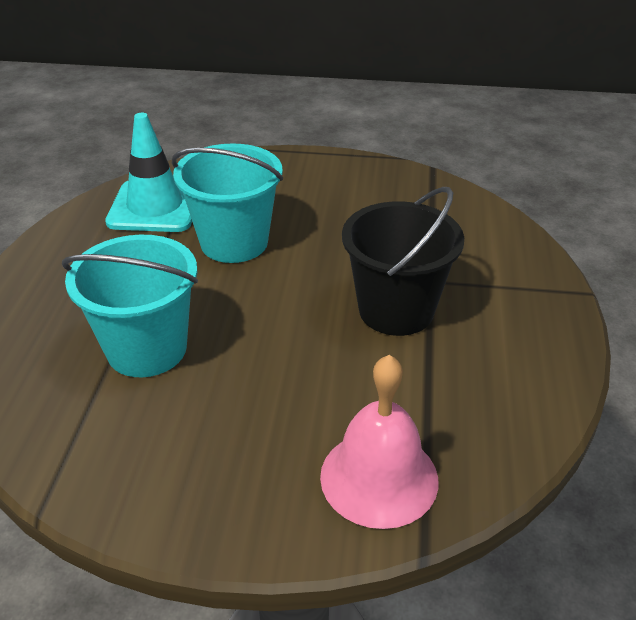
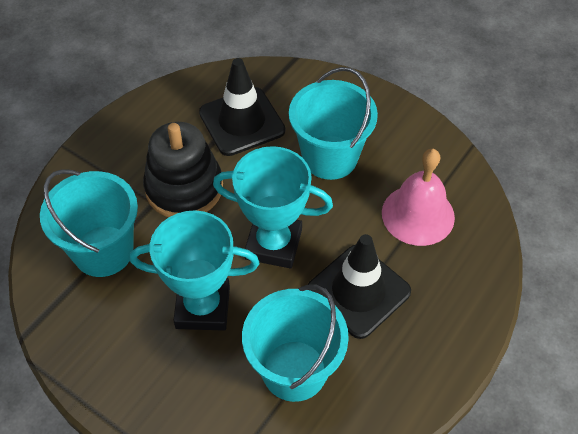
black bucket: [342,187,464,336] = 1 -> none = 0
black stacking toy: none = 0 -> [143,122,223,217] = 1
black traffic cone: none = 0 -> [199,58,285,156] [307,234,411,339] = 2
turquoise bucket: [62,235,198,377] [172,143,283,263] = 2 -> [40,169,138,277] [242,285,349,402] [289,67,378,180] = 3
turquoise traffic cone: [105,113,192,232] = 1 -> none = 0
turquoise trophy: none = 0 -> [130,210,259,331] [213,146,333,268] = 2

